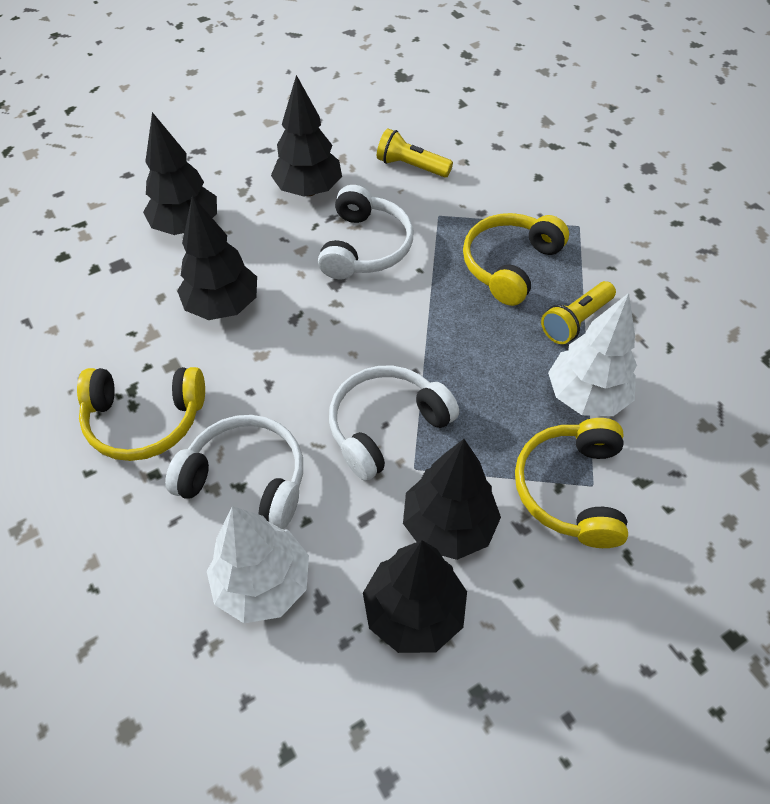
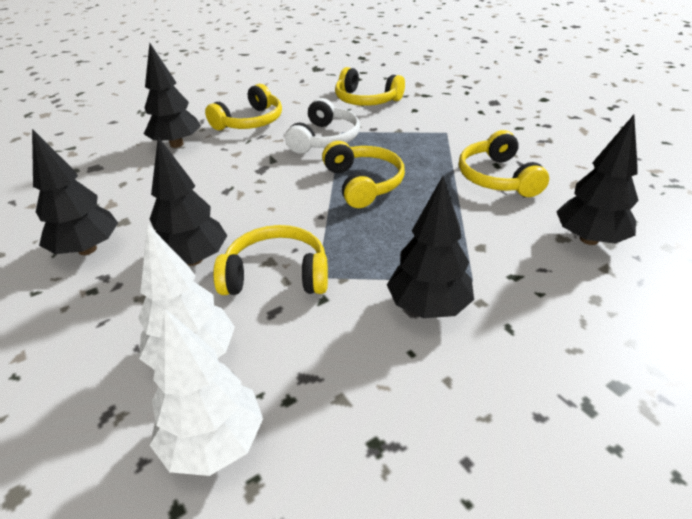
white headphones: [165,415,303,529] [318,185,413,279] [329,366,459,481] = 3 -> [285,98,360,153] = 1
yellow flashlight: [377,129,453,178] [541,281,616,344] = 2 -> none = 0
yellow headphones: [77,367,205,461] [463,213,569,306] [515,418,628,548] = 3 -> [205,84,282,130] [213,225,328,295] [322,141,405,208] [335,67,405,106] [459,130,549,197] = 5

